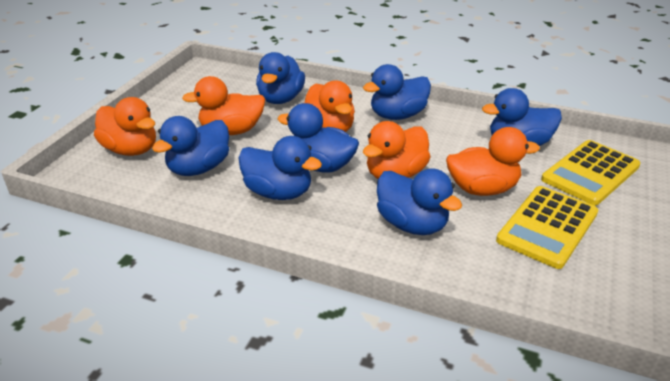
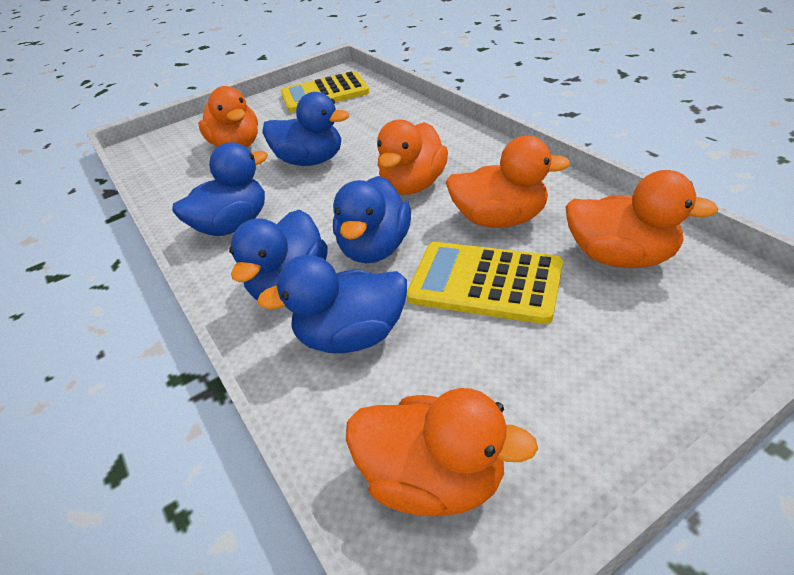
blue duck: [152,116,229,176] [238,136,322,200] [256,52,305,104] [277,103,359,173] [363,64,431,120] [377,168,462,235] [482,88,562,146] = 7 -> [172,142,268,236] [229,210,327,300] [257,255,407,353] [262,92,349,166] [333,176,411,263] = 5

